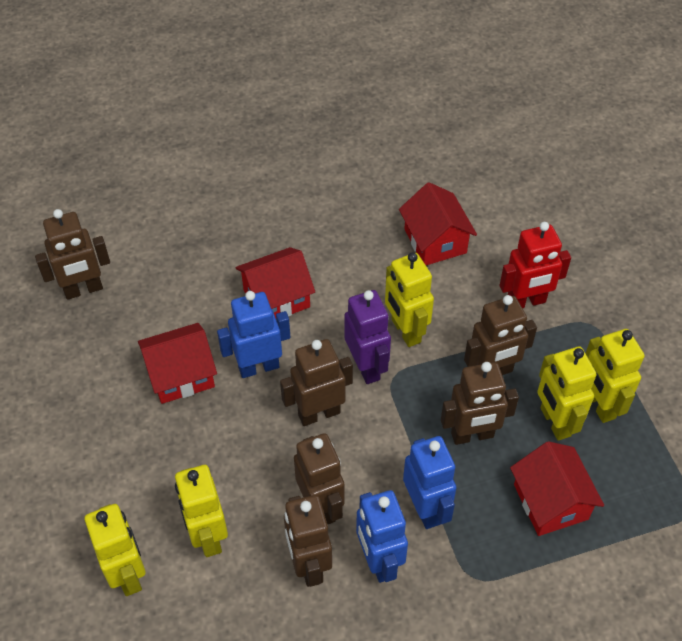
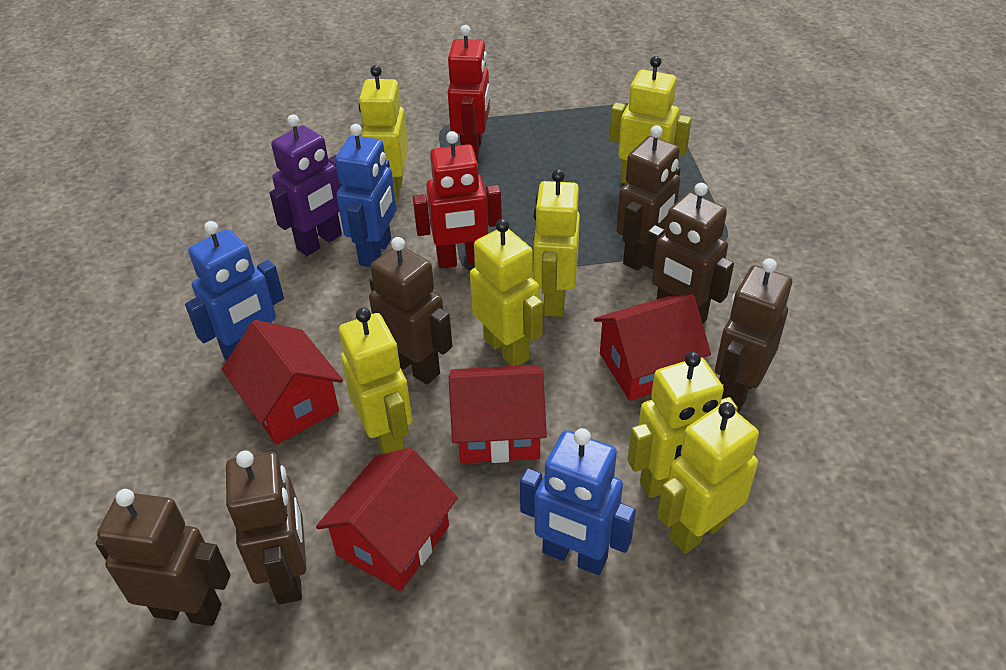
red robot: [500,222,571,308] = 1 -> [413,131,502,269] [448,25,490,160] = 2
yellow robot: [85,504,146,596] [175,465,228,557] [385,252,434,347] [537,346,597,441] [585,329,645,423] = 5 -> [339,308,413,454] [359,65,409,204] [470,219,543,366] [533,169,580,317] [609,56,692,184] [627,351,738,498] [657,402,759,554] = 7

